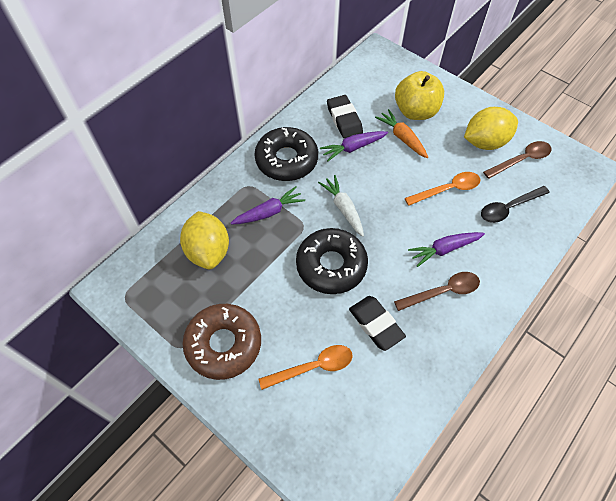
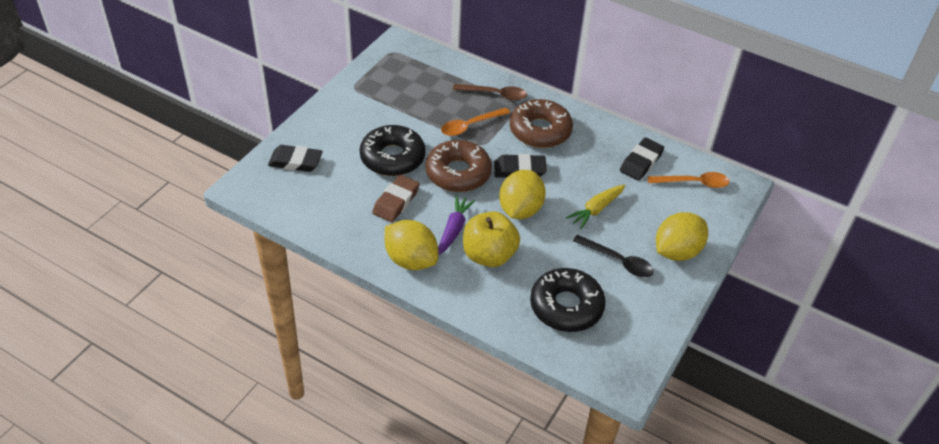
black eraser: [327,95,363,138] [349,296,406,351] = 2 -> [268,145,323,172] [494,154,547,178] [620,138,664,181] = 3
brown donut: [182,304,261,380] = 1 -> [425,140,492,192] [510,99,573,148] = 2
brown eraser: none = 0 -> [372,175,420,222] = 1
brown spoon: [394,272,480,311] [483,141,552,179] = 2 -> [453,84,527,101] = 1
orange carrot: [375,109,428,158] = 1 -> none = 0
purple carrot: [231,187,305,224] [320,131,388,162] [408,232,485,267] = 3 -> [438,195,475,255] = 1
white carrot: [318,175,364,237] = 1 -> none = 0
yellow carrot: none = 0 -> [566,185,625,229] = 1
yellow lemon: [180,211,229,269] [464,107,518,150] = 2 -> [385,220,438,270] [499,170,546,219] [656,212,708,261] = 3

